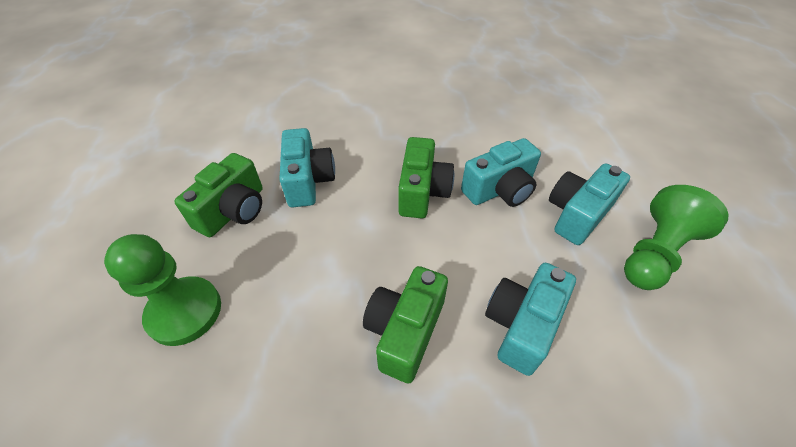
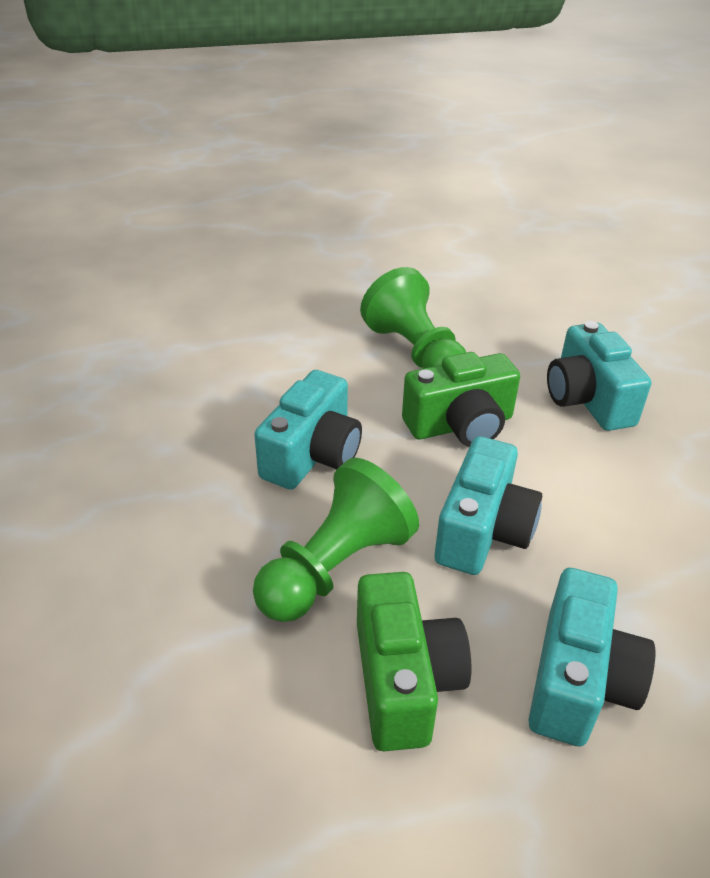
green camera: [174,153,263,237] [363,266,448,383] [398,137,454,218] = 3 -> [357,572,472,751] [402,352,520,447] = 2

